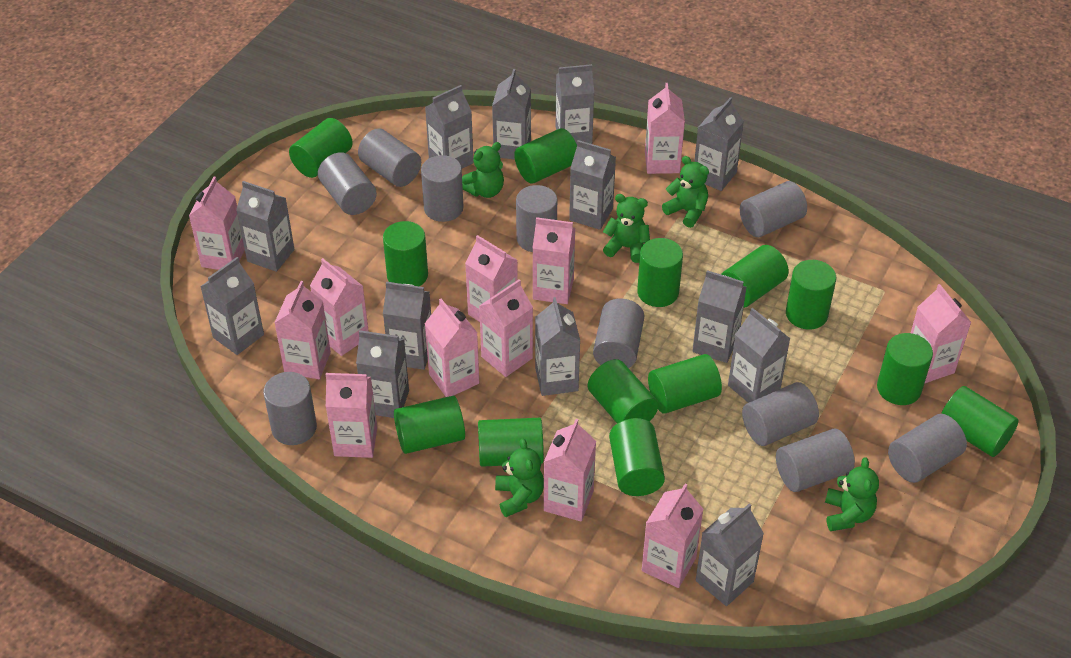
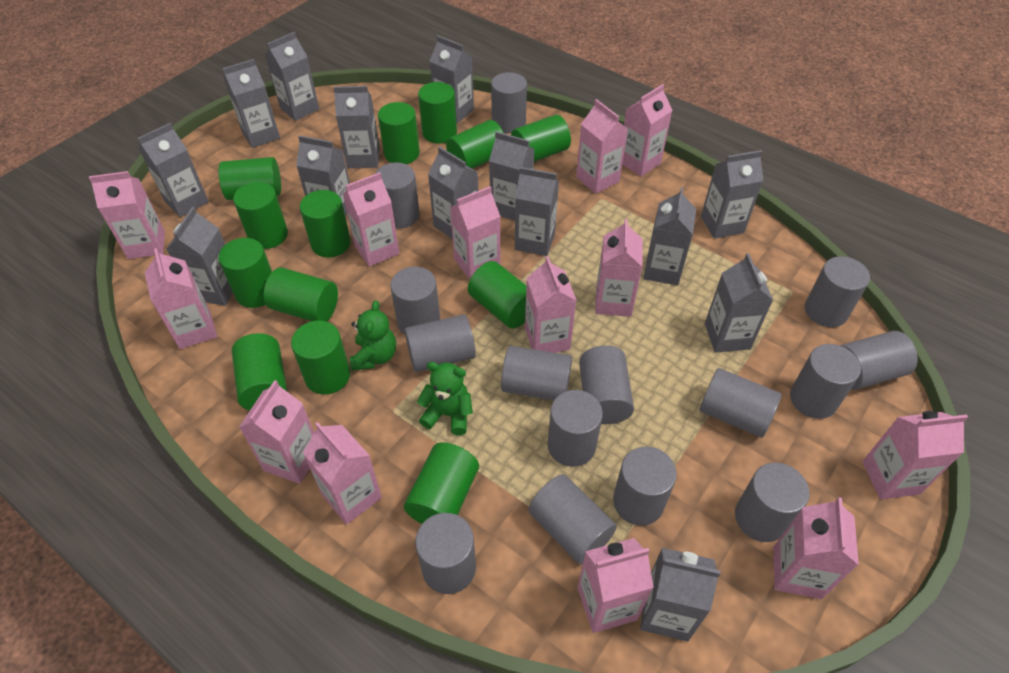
green teddy bear: [462,142,504,198] [495,438,544,517] [603,194,650,263] [662,156,709,228] [825,457,879,531] = 5 -> [350,301,396,371] [417,362,473,435] = 2
grey carton: [200,257,264,355] [236,181,294,272] [356,330,409,418] [383,282,431,370] [425,85,474,169] [492,69,531,160] [535,297,580,396] [556,64,594,144] [569,140,616,230] [692,270,747,363] [694,97,744,191] [696,503,764,606] [728,308,790,403] = 13 -> [138,123,209,217] [166,207,233,306] [222,59,280,148] [265,32,319,121] [296,135,350,217] [333,86,380,168] [428,146,478,239] [429,36,474,124] [489,131,535,221] [515,167,559,256] [640,548,721,641] [643,187,696,285] [701,150,763,239] [705,253,773,353] = 14
grey cylinder: [263,372,317,445] [318,152,377,215] [358,128,421,187] [421,155,463,222] [516,185,557,252] [593,299,644,368] [740,181,807,237] [742,382,819,446] [776,429,855,492] [888,414,967,483] = 10 -> [375,162,420,229] [390,267,440,334] [405,314,476,372] [415,513,476,594] [491,72,527,133] [501,346,572,400] [528,474,617,565] [548,390,603,467] [579,345,634,424] [613,447,677,526] [699,368,781,438] [735,463,810,542] [790,344,861,419] [805,256,870,327] [840,331,918,390] = 15
pink carton: [189,177,245,270] [274,281,331,379] [310,258,369,356] [326,373,377,458] [425,299,479,397] [465,235,518,322] [479,279,533,377] [533,217,575,304] [544,419,596,521] [642,484,704,588] [645,83,685,174] [911,284,972,384] = 12 -> [89,171,165,259] [145,248,217,349] [239,380,314,484] [303,422,382,525] [343,172,400,267] [450,186,501,280] [525,256,577,353] [576,99,628,194] [577,538,654,633] [595,219,643,317] [622,84,673,176] [774,497,859,599] [862,411,968,499] = 13

